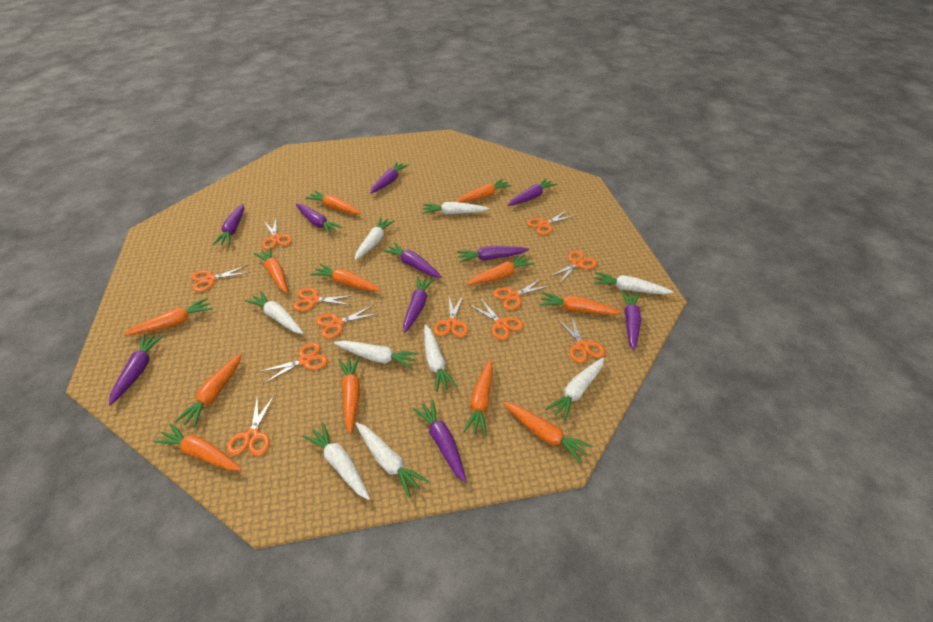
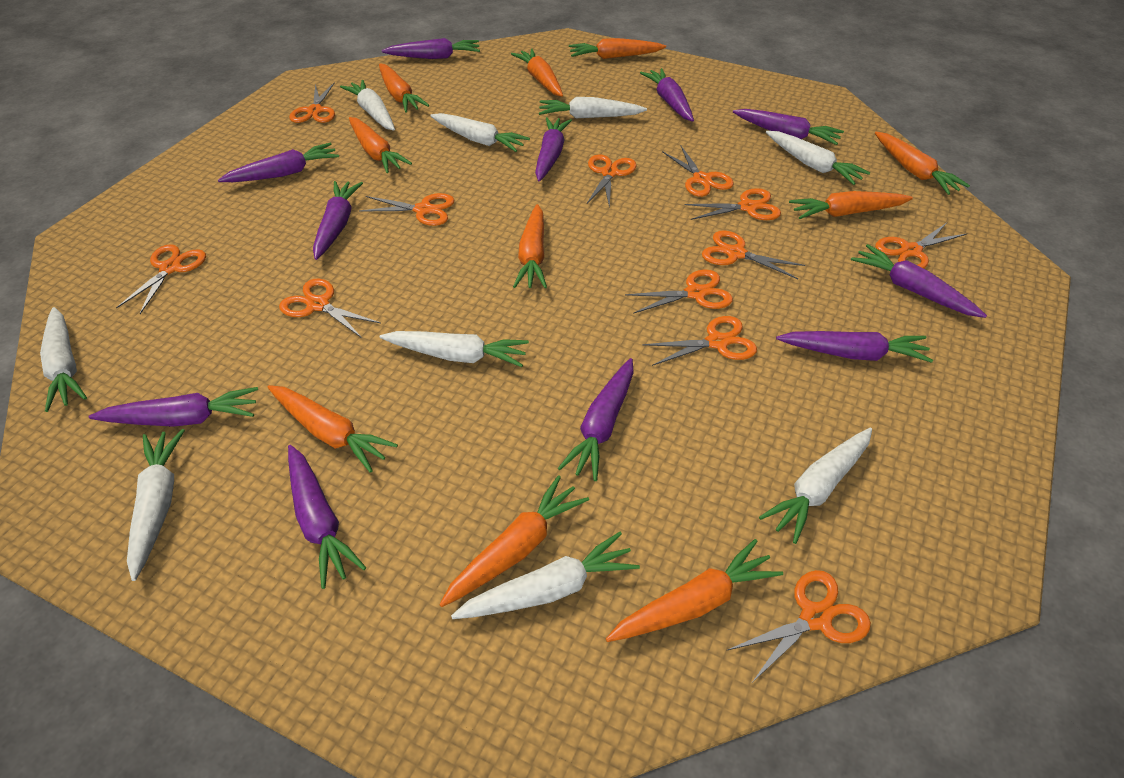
orange carrot: [123,298,213,336] [153,423,242,470] [175,353,242,428] [254,247,288,293] [305,191,362,214] [310,264,381,291] [338,356,360,433] [455,179,512,203] [463,359,493,436] [466,254,535,285] [503,402,593,464] [539,292,622,315] = 12 -> [268,385,398,473] [349,117,412,173] [379,63,429,113] [439,475,589,607] [511,49,563,97] [513,204,547,288] [569,38,666,59] [606,539,783,642] [789,191,913,219] [875,132,970,195] = 10
purple carrot: [109,334,163,405] [213,204,244,245] [295,204,343,235] [370,162,409,194] [382,242,442,278] [403,276,435,333] [412,399,467,483] [457,246,529,263] [508,178,557,206] [621,290,641,351] = 10 -> [88,387,258,427] [218,143,339,182] [288,445,366,589] [313,181,363,260] [382,38,480,59] [535,117,572,181] [558,358,634,481] [640,68,694,122] [733,109,844,145] [776,331,933,363] [851,244,987,318] = 11

